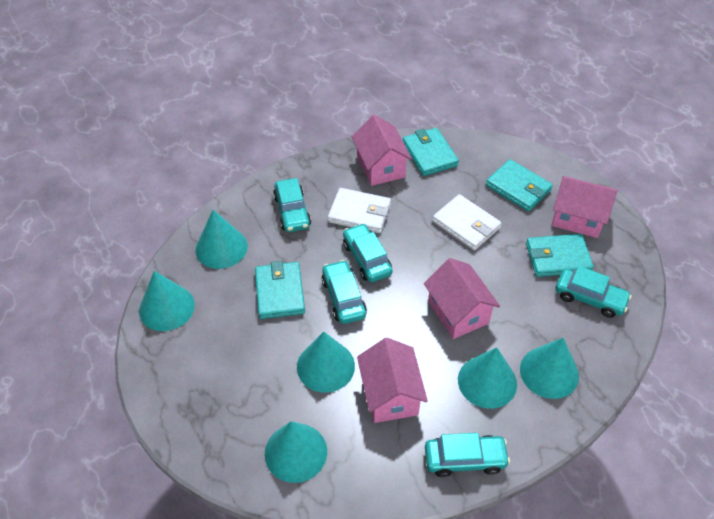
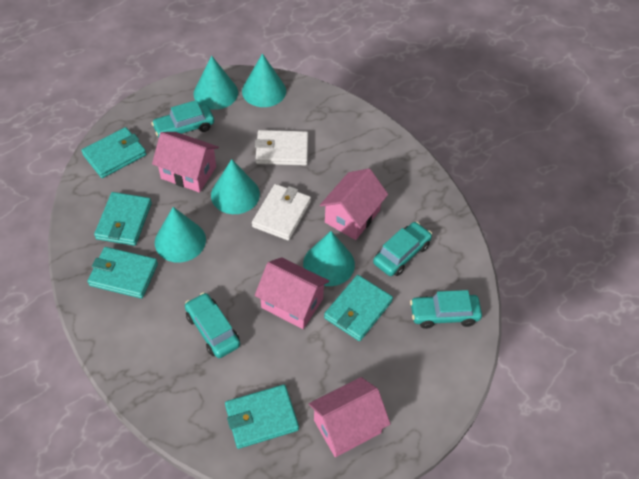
turquoise car: [273,178,311,232] [322,260,367,324] [343,223,393,282] [425,433,510,477] [556,266,632,318] = 5 -> [151,100,214,138] [185,292,240,358] [373,222,432,276] [410,290,482,329] = 4
turquoise cone: [139,271,195,331] [195,210,248,269] [265,421,327,483] [297,331,355,393] [458,347,517,409] [520,338,579,399] = 6 -> [155,207,206,263] [194,55,238,109] [211,159,260,214] [242,53,286,107] [303,231,355,286] = 5
turquoise wallet: [255,261,305,319] [403,128,459,176] [486,159,553,211] [526,234,594,277] = 4 -> [81,127,146,178] [87,247,158,298] [94,192,152,246] [225,385,299,449] [324,275,393,341] = 5

